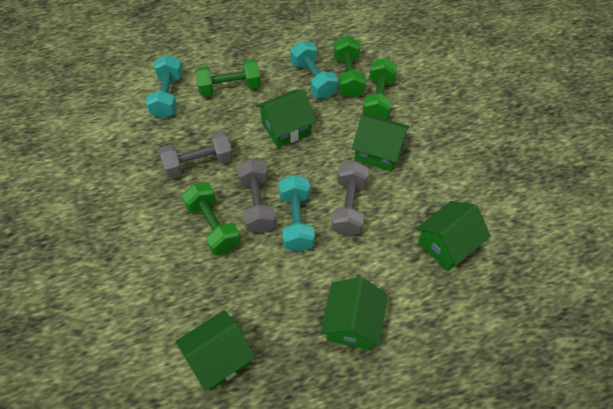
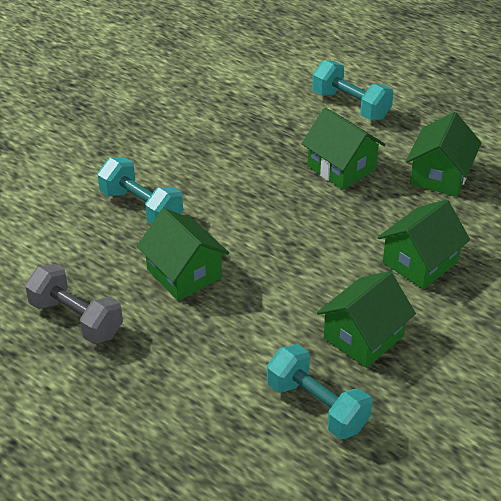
green dumbbell: [182,183,241,255] [196,59,261,97] [334,36,366,98] [363,58,398,119] = 4 -> none = 0
grey dumbbell: [159,130,233,179] [237,159,276,233] [331,161,369,236] = 3 -> [25,264,123,344] = 1

